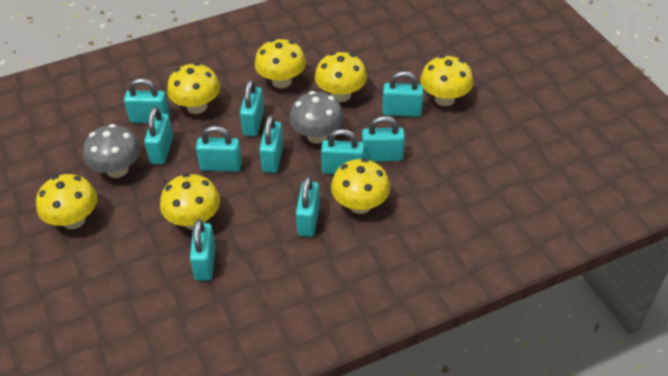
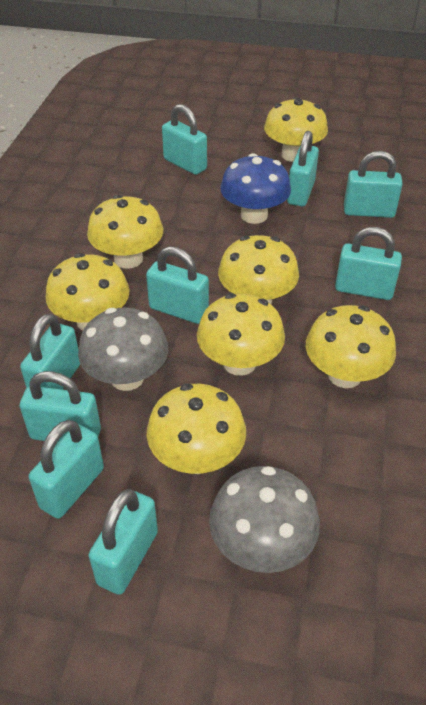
blue mushroom: none = 0 -> [220,153,291,224] = 1
turquoise padlock: [124,78,170,123] [144,107,173,164] [190,219,216,281] [196,126,242,172] [240,80,264,136] [259,115,283,173] [296,176,320,237] [321,129,365,174] [362,116,405,162] [382,71,424,117] = 10 -> [20,313,80,389] [20,371,101,443] [29,420,104,519] [89,489,158,595] [146,246,209,324] [162,104,207,175] [287,131,319,206] [335,227,402,300] [344,151,403,218] = 9

